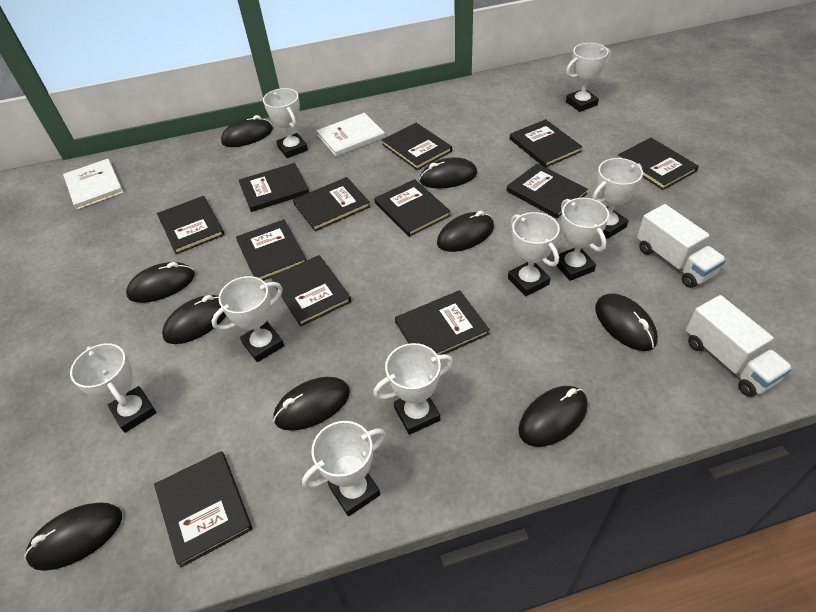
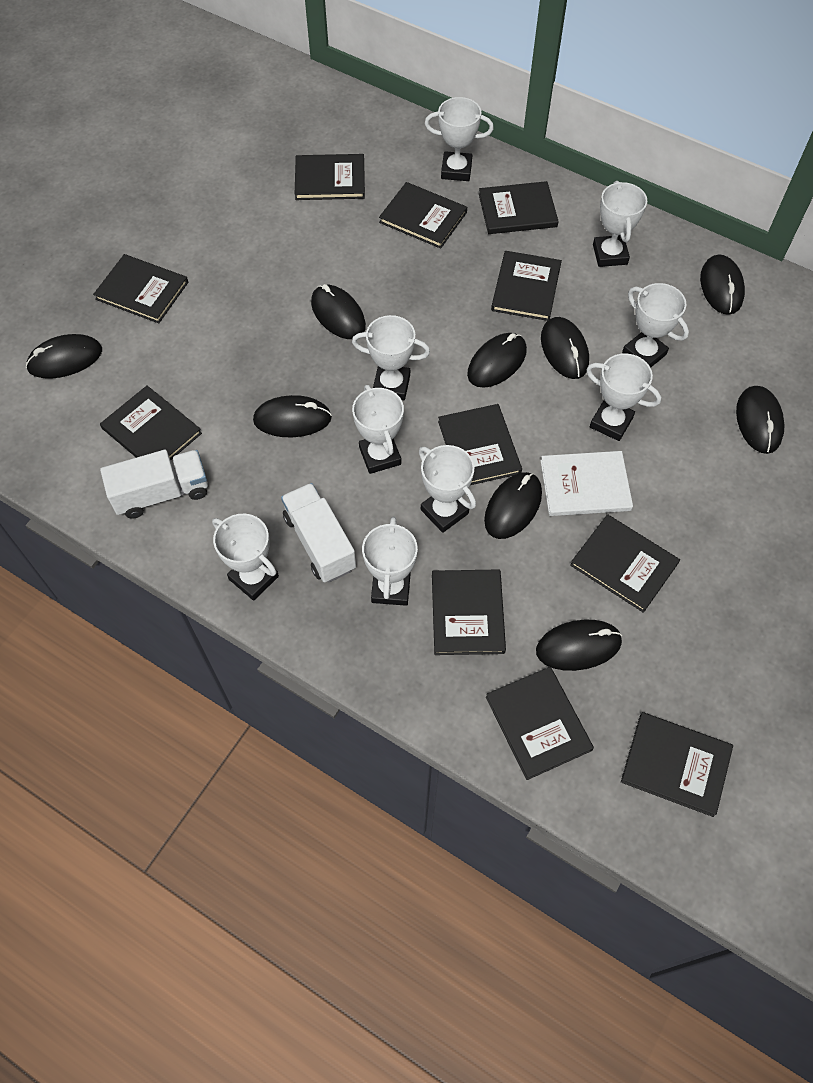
black book: [154,451,252,568] [157,196,225,254] [236,219,306,281] [239,163,309,212] [270,255,351,327] [293,177,370,231] [374,179,451,237] [382,123,452,170] [395,290,490,355] [507,163,588,219] [510,119,583,167] [618,138,699,190] = 12 -> [93,254,188,323] [100,386,202,460] [295,154,365,200] [379,182,467,249] [432,569,506,655] [438,404,522,485] [479,181,559,234] [486,667,594,780] [491,251,562,321] [570,514,680,613] [621,712,733,817] = 11
white book: [63,159,124,210] [316,113,385,156] = 2 -> [541,451,633,516] = 1

